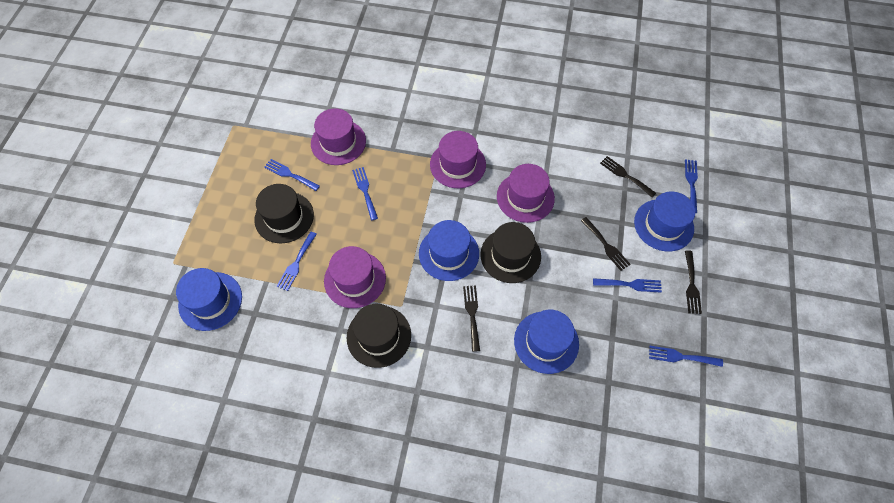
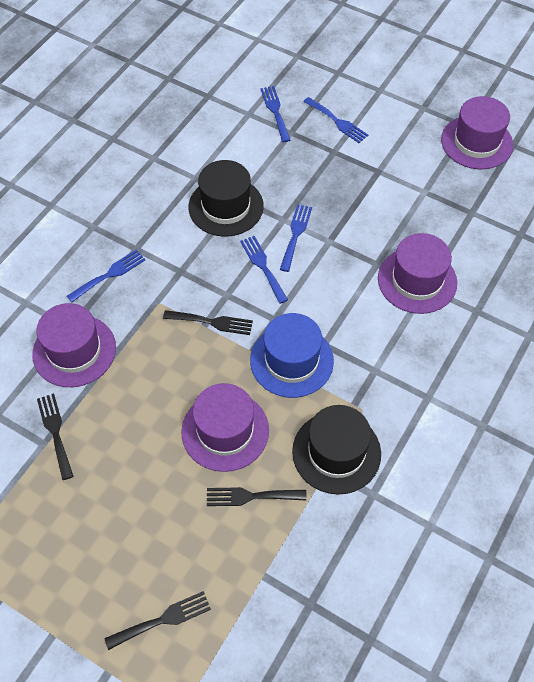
black hat: [254,184,314,243] [347,304,411,368] [480,222,541,283] = 3 -> [189,160,264,237] [292,405,381,495] = 2
blue fork: [264,159,320,191] [276,232,317,291] [352,167,378,220] [593,278,662,293] [649,346,723,367] [685,159,698,213] = 6 -> [67,250,146,302] [240,236,288,304] [260,86,290,142] [280,204,312,272] [303,97,368,143] = 5
blue hat: [176,268,242,331] [419,220,479,281] [514,310,579,374] [634,192,695,251] = 4 -> [250,313,334,398] = 1

